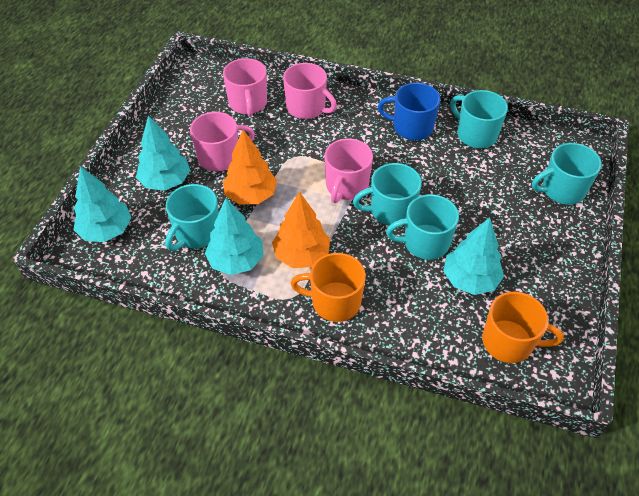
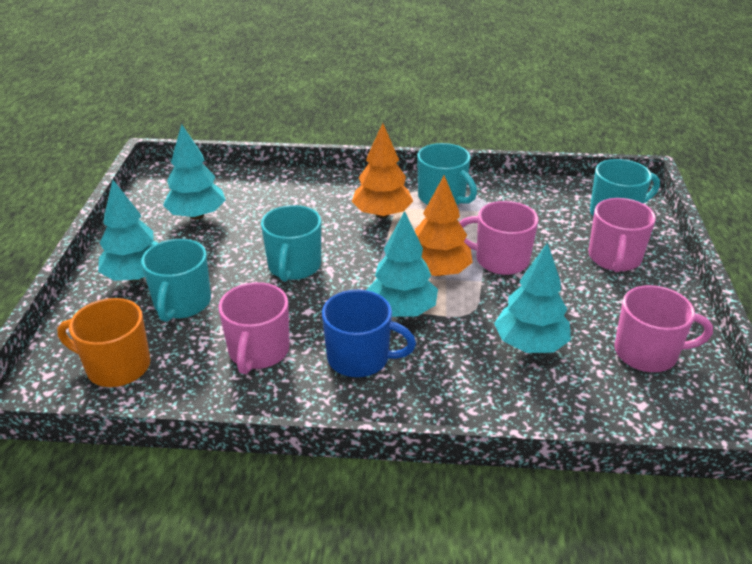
orange mug: [290,253,366,322] [482,292,564,363] = 2 -> [57,298,150,387] = 1
turquoise mug: [165,184,219,251] [353,163,422,226] [386,194,459,259] [450,90,508,148] [532,143,602,205] = 5 -> [141,239,211,322] [261,205,321,282] [417,143,477,205] [590,159,660,217] = 4

